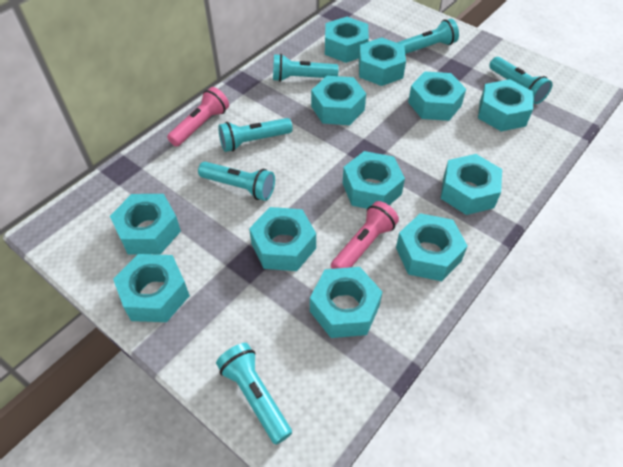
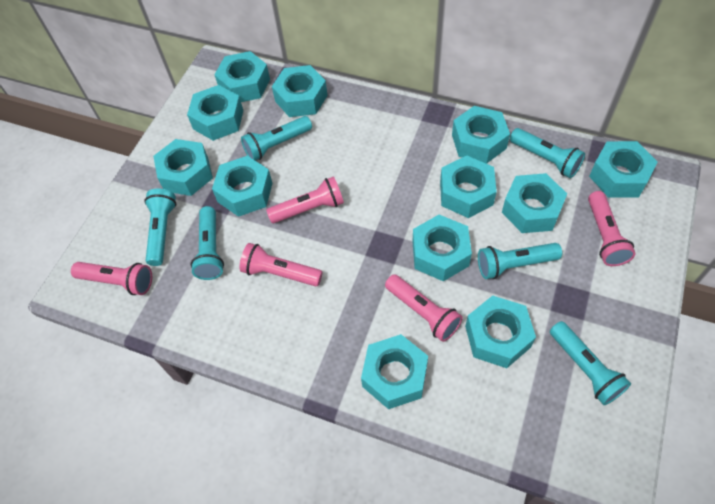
pink flashlight: [167,87,229,147] [331,201,399,269] = 2 -> [71,262,152,295] [240,243,323,286] [266,176,344,223] [385,274,463,342] [588,191,635,266] = 5

